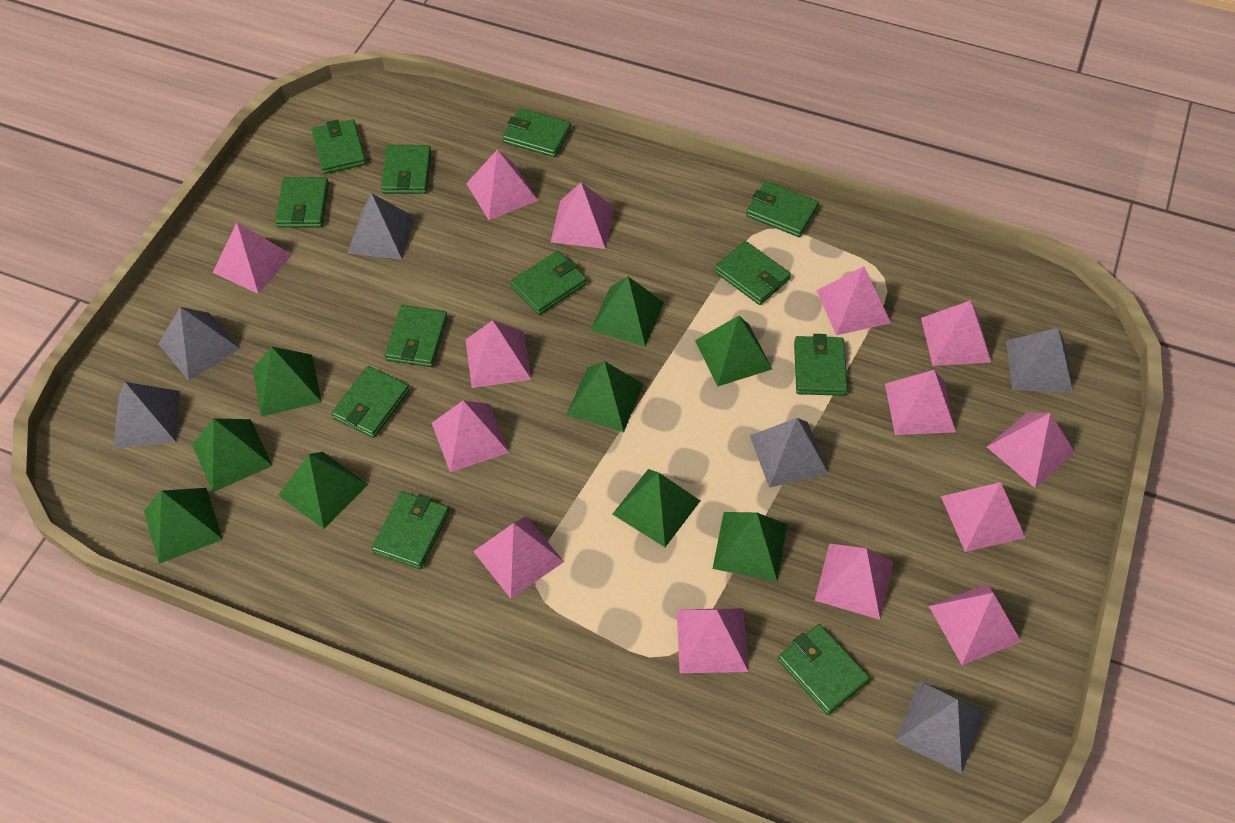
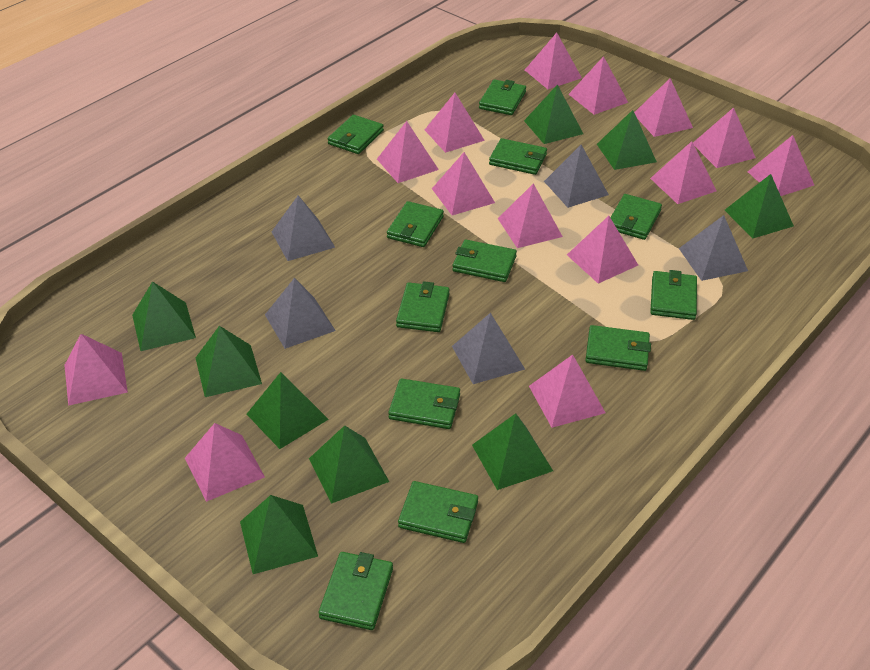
grey pyramid: [113,382,180,449] [158,307,240,381] [348,193,415,260] [750,418,829,488] [895,681,985,774] [1006,327,1073,393] = 6 -> [265,278,336,349] [272,195,335,261] [452,313,525,384] [544,145,609,208] [679,215,748,281] = 5

